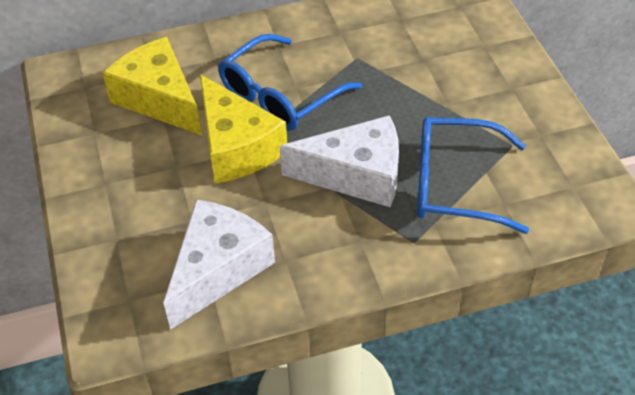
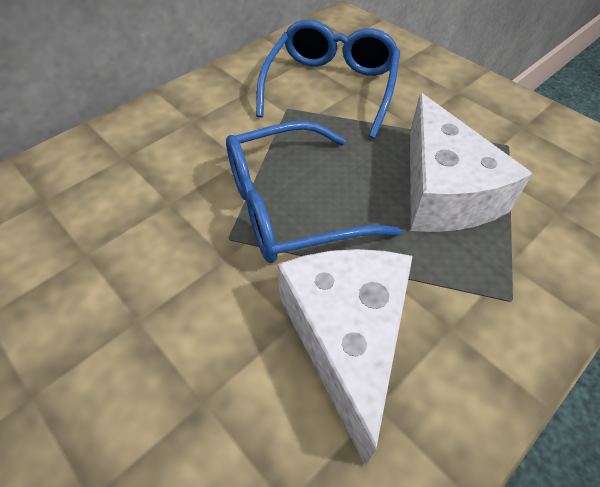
yellow cheese: [102,37,202,135] [200,74,287,184] = 2 -> none = 0

